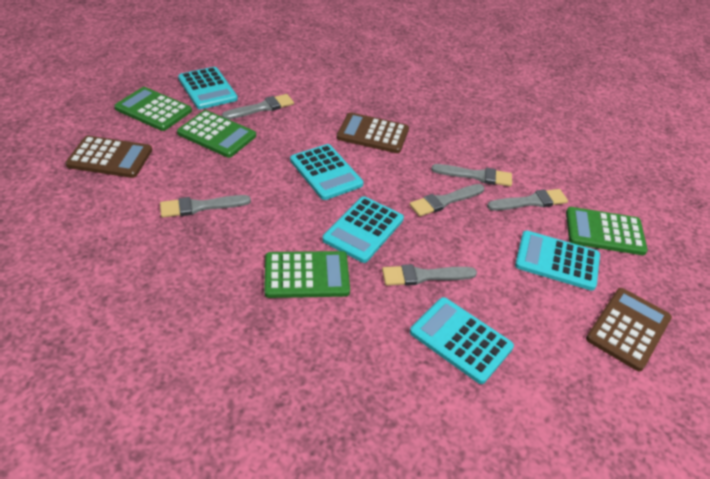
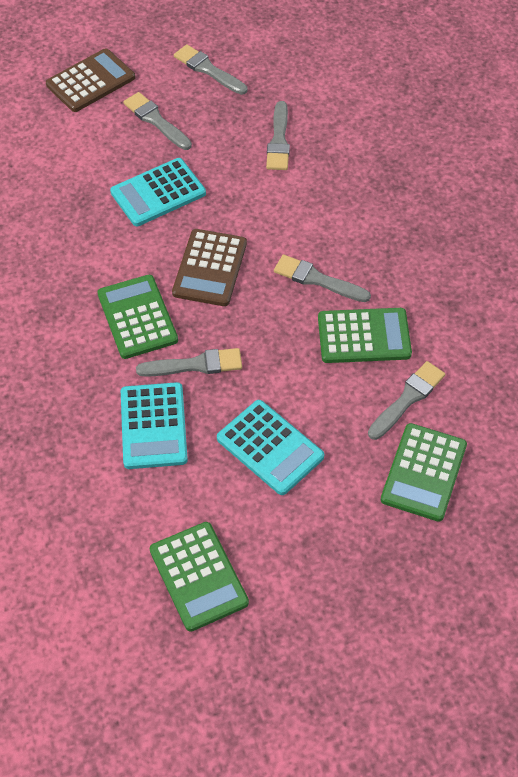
brown calculator: [65,136,152,178] [337,112,409,153] [586,288,672,371] = 3 -> [46,48,135,112] [172,229,247,306] = 2
turquoise calculator: [178,67,238,109] [290,144,364,200] [322,196,404,263] [410,297,514,384] [515,231,600,291] = 5 -> [110,158,206,226] [121,382,188,469] [217,400,324,495] = 3

